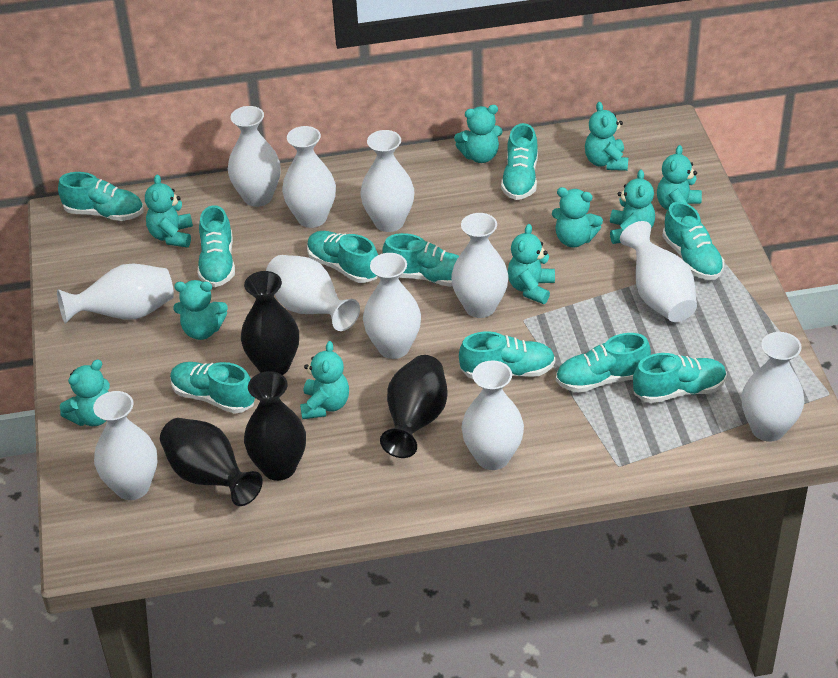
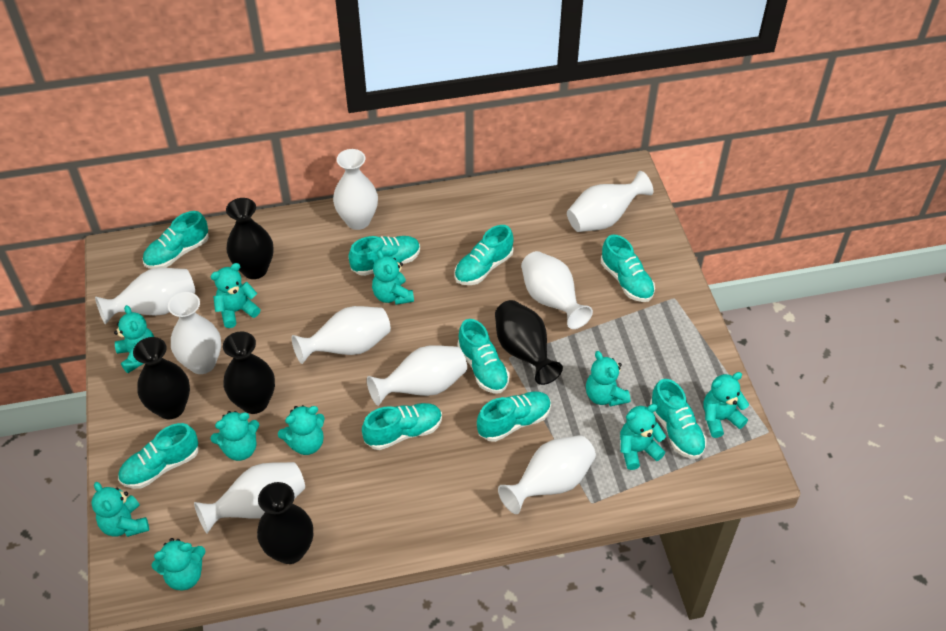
black vase: [160,418,263,506] [241,271,299,375] [244,371,306,481] [380,355,447,458] = 4 -> [133,337,190,419] [223,331,275,414] [226,198,274,279] [257,482,313,564] [495,300,563,385] = 5
turquoise shoe: [58,172,143,221] [170,362,255,414] [198,205,235,287] [307,231,378,283] [382,233,459,287] [459,331,555,379] [501,123,538,200] [556,333,651,392] [633,353,727,403] [662,202,724,280] = 10 -> [118,423,198,489] [143,211,209,269] [348,236,420,276] [362,403,442,450] [454,225,514,285] [457,319,510,394] [477,392,551,442] [601,235,655,302] [650,379,707,459] = 9
white vase: [57,263,174,324] [93,391,157,500] [228,106,281,207] [266,255,360,331] [282,126,336,228] [361,130,414,232] [363,253,421,359] [451,213,508,318] [462,360,524,470] [620,221,697,322] [742,332,805,442] = 11 -> [95,268,195,325] [168,292,221,374] [194,462,305,533] [292,306,391,364] [333,149,378,230] [367,345,467,406] [498,435,596,514] [521,251,593,329] [567,171,653,232] = 9

